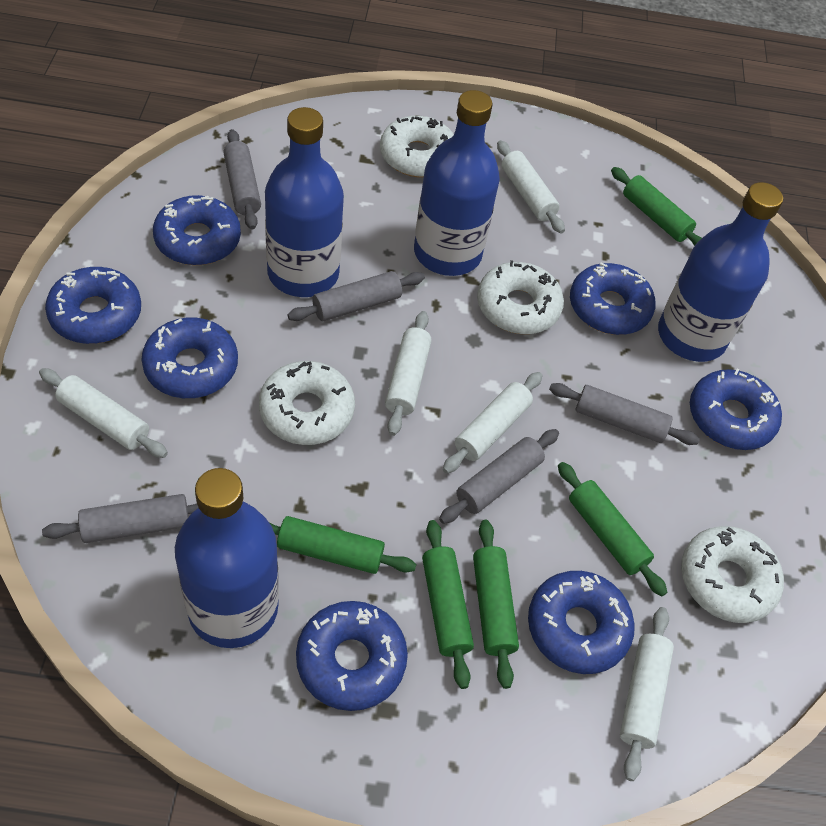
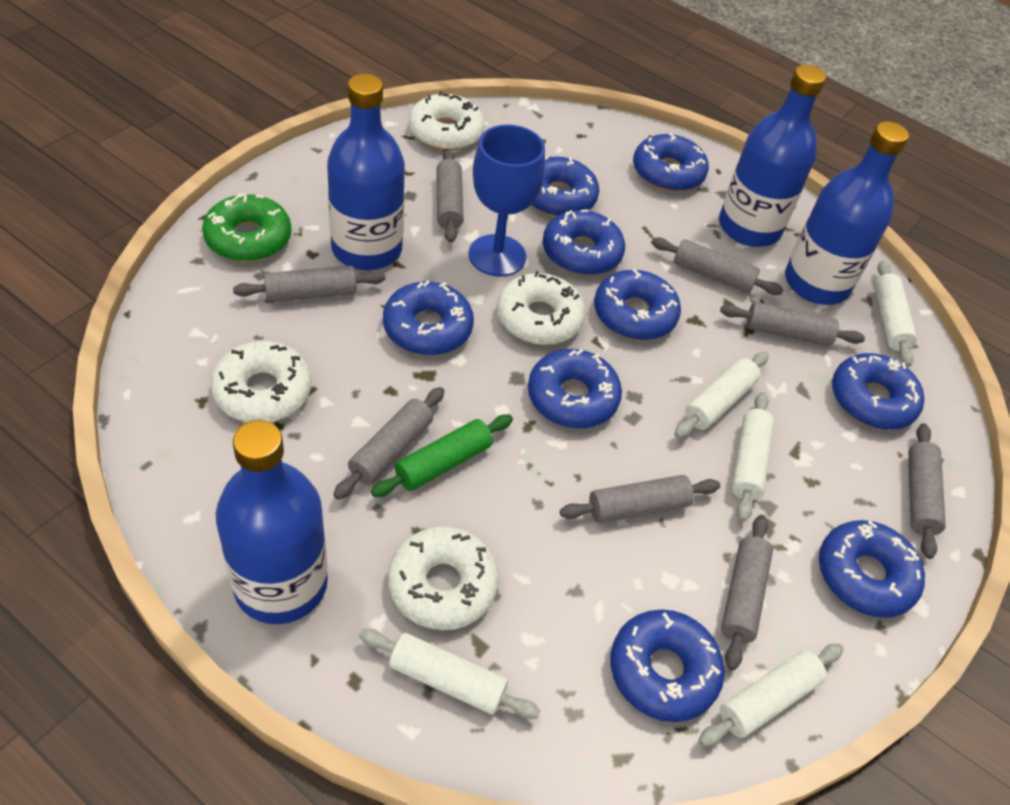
blue donut: [45,267,141,344] [142,318,238,398] [153,195,241,265] [296,601,408,711] [528,571,635,674] [570,263,655,335] [690,369,782,450] = 7 -> [383,280,474,355] [528,349,622,428] [531,157,599,217] [543,209,625,275] [594,269,681,340] [611,609,725,722] [633,133,709,192] [819,520,925,618] [832,353,924,430] = 9
blue goblet: none = 0 -> [469,124,545,277] = 1
green donut: none = 0 -> [202,193,291,262] = 1
green rolling pin: [270,516,416,574] [422,520,474,689] [473,520,519,689] [558,462,667,596] [611,167,702,246] = 5 -> [371,414,513,497] = 1
grey rolling pin: [42,494,199,543] [223,129,261,230] [287,271,425,321] [439,429,559,524] [549,383,700,445] = 5 -> [233,265,386,302] [334,387,444,500] [436,149,464,243] [560,475,720,523] [651,237,784,295] [720,302,865,346] [721,515,773,670] [908,423,946,559] = 8

